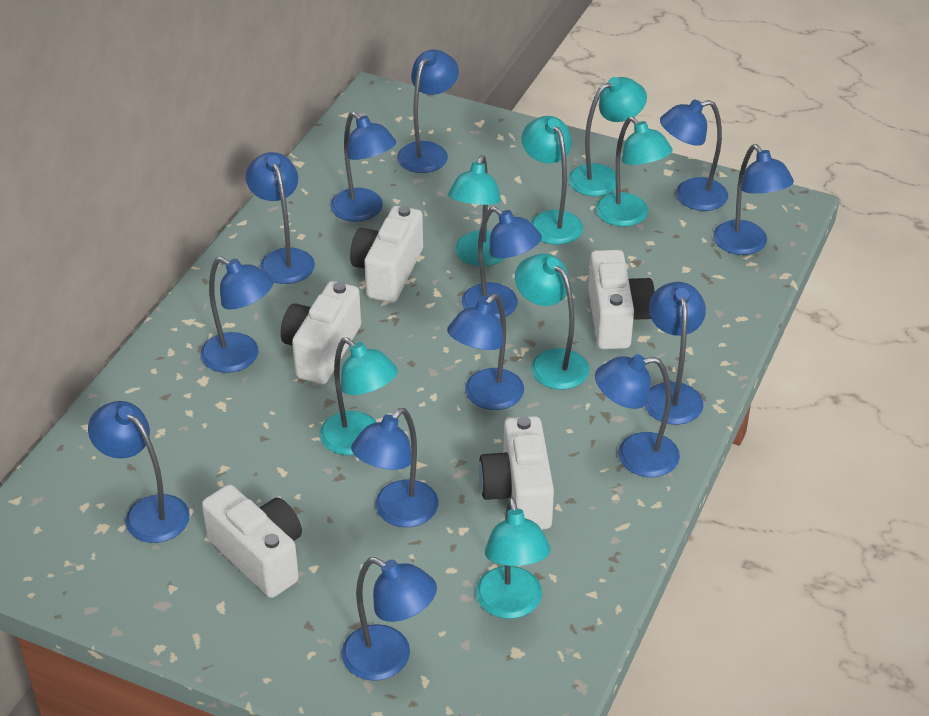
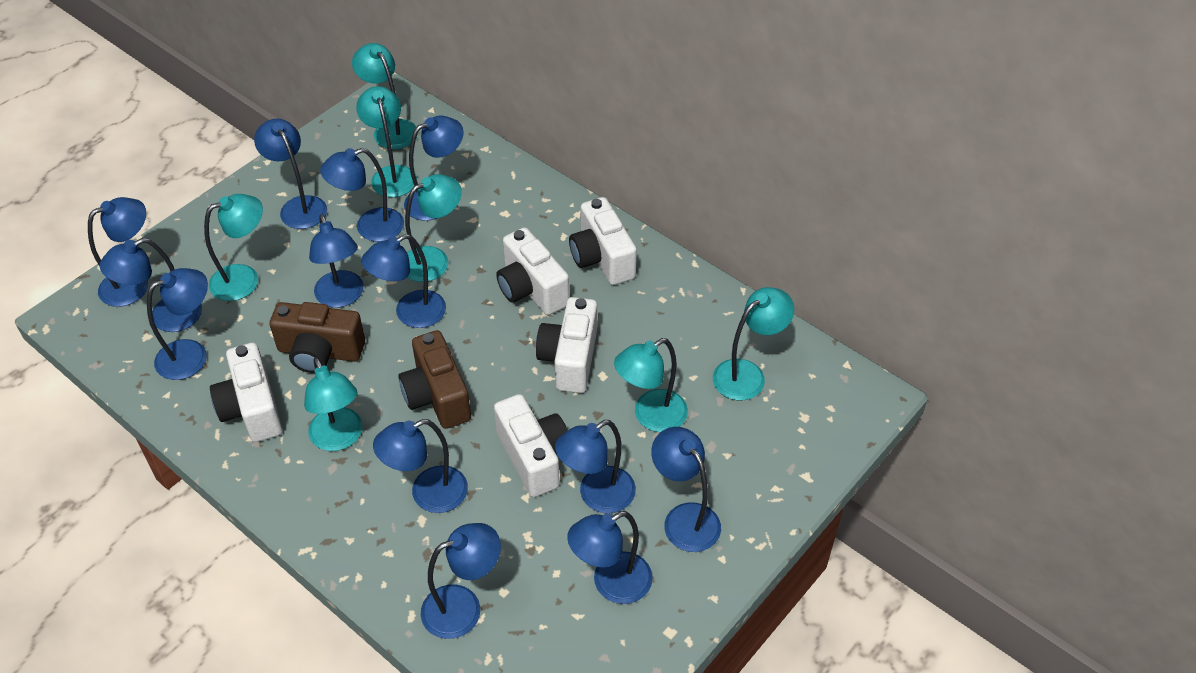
brown camera: none = 0 -> [270,302,365,373] [399,330,471,429] = 2

